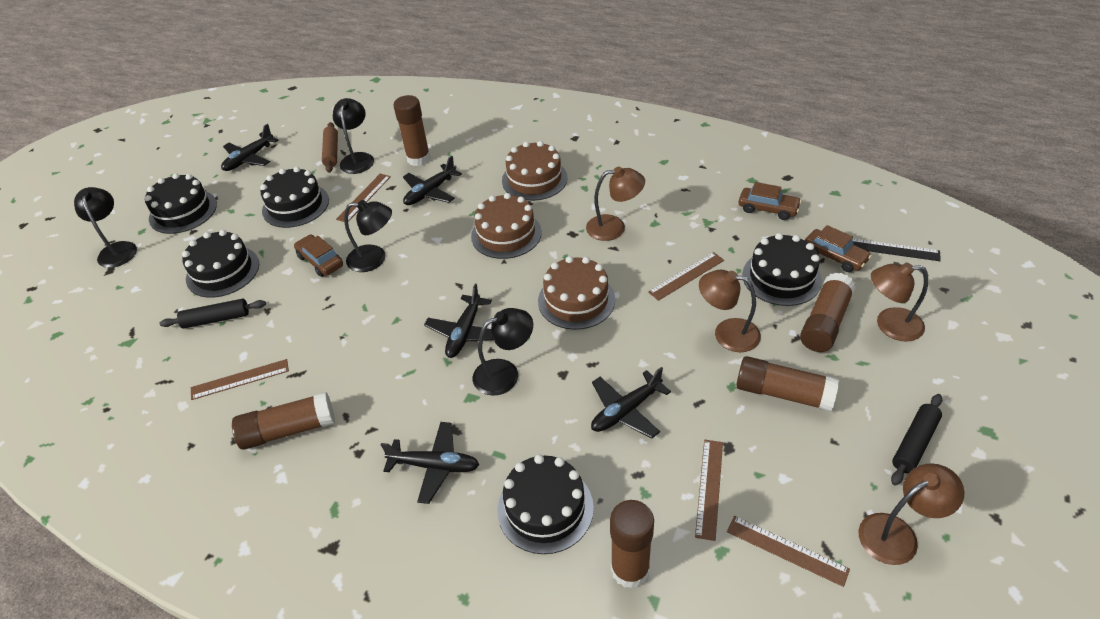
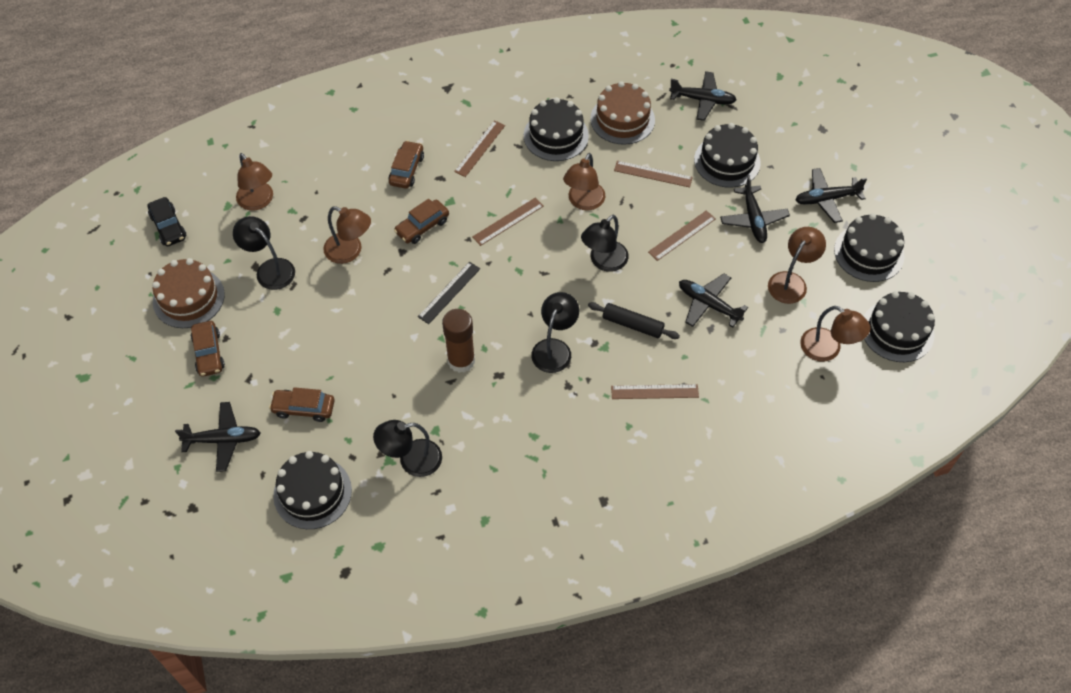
black car: none = 0 -> [148,197,186,246] = 1
black rolling pin: [160,299,266,329] [891,394,942,486] = 2 -> [588,302,680,339] = 1
brown cake: [471,193,542,259] [502,141,568,201] [538,256,615,330] = 3 -> [152,258,225,328] [590,81,655,145] = 2
brown car: [294,234,343,277] [739,182,801,220] [805,225,872,272] = 3 -> [191,321,225,377] [269,387,335,422] [389,140,424,189] [394,198,449,244] = 4
brown glue stick: [232,392,335,450] [393,95,431,166] [610,500,654,589] [736,356,839,412] [800,272,856,352] = 5 -> [442,309,475,373] = 1
brown lamp: [586,167,645,241] [699,270,761,352] [859,463,964,565] [871,263,928,342] = 4 -> [236,153,273,211] [323,206,371,264] [563,153,605,210] [768,227,826,304] [800,306,870,362] = 5
brown rolling pin: [322,122,338,173] = 1 -> none = 0

